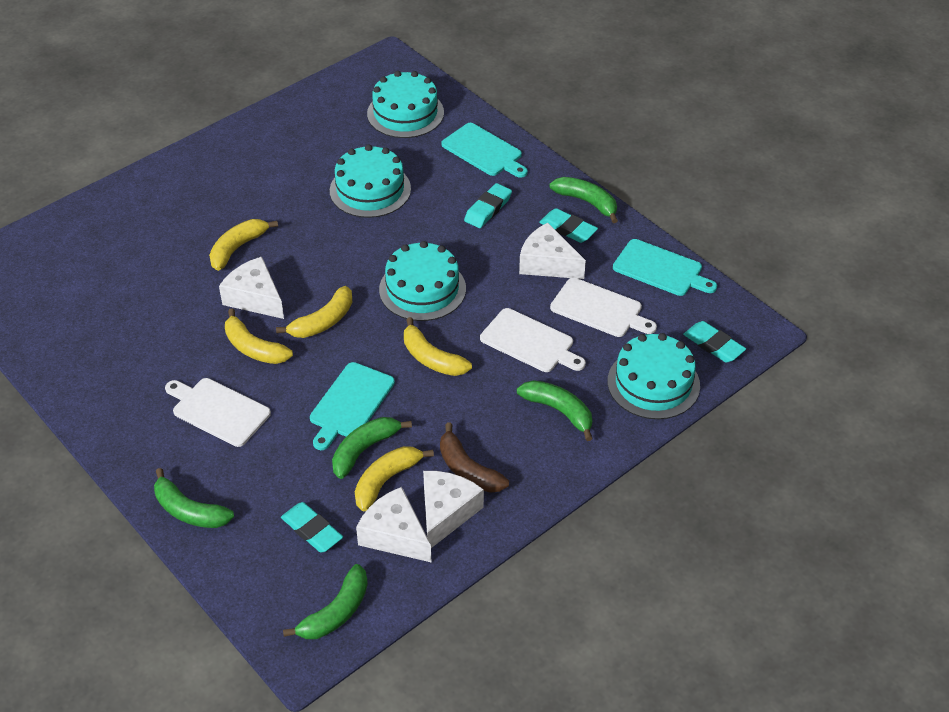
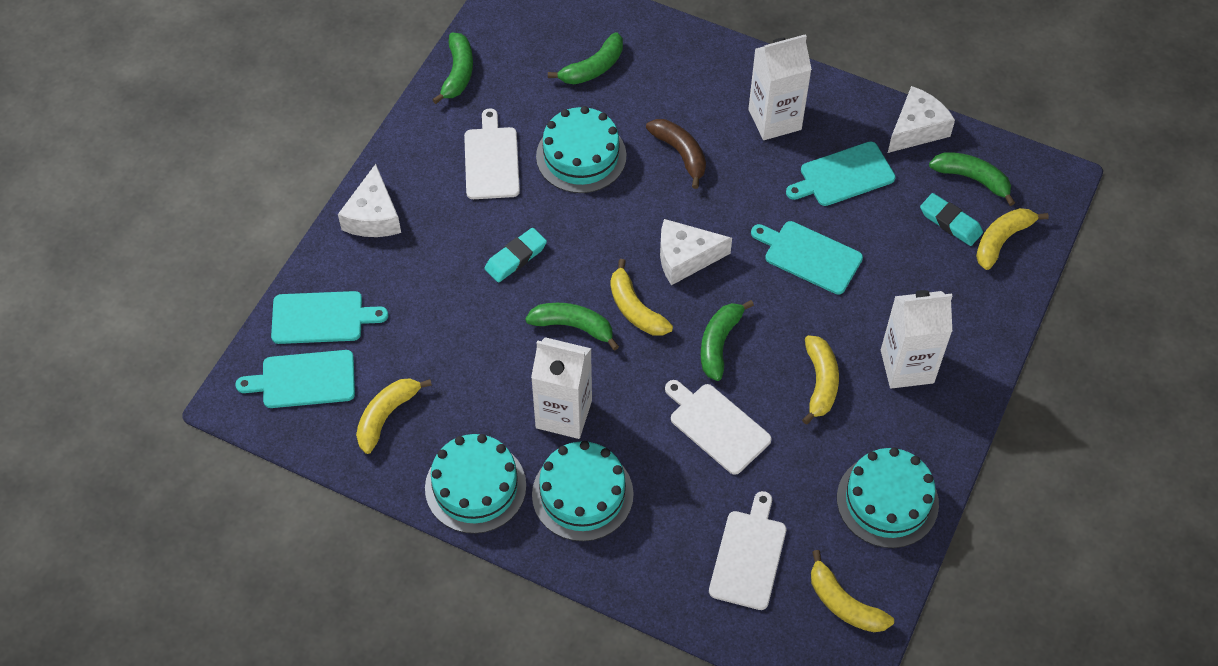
turquoise cutting board: [310,362,395,450] [441,123,528,178] [613,239,717,296] = 3 -> [235,350,355,408] [271,291,388,344] [751,221,863,295] [786,141,896,206] = 4
turquoise eraser: [281,502,343,553] [464,183,512,228] [539,208,598,243] [683,321,746,363] = 4 -> [484,228,547,283] [920,193,983,246] = 2
white carton: none = 0 -> [531,337,592,439] [748,34,812,140] [881,290,952,389] = 3
white cheese: [219,257,284,319] [356,487,432,563] [423,471,484,548] [519,223,586,279] = 4 -> [338,164,401,237] [660,219,732,285] [888,86,955,153] = 3

